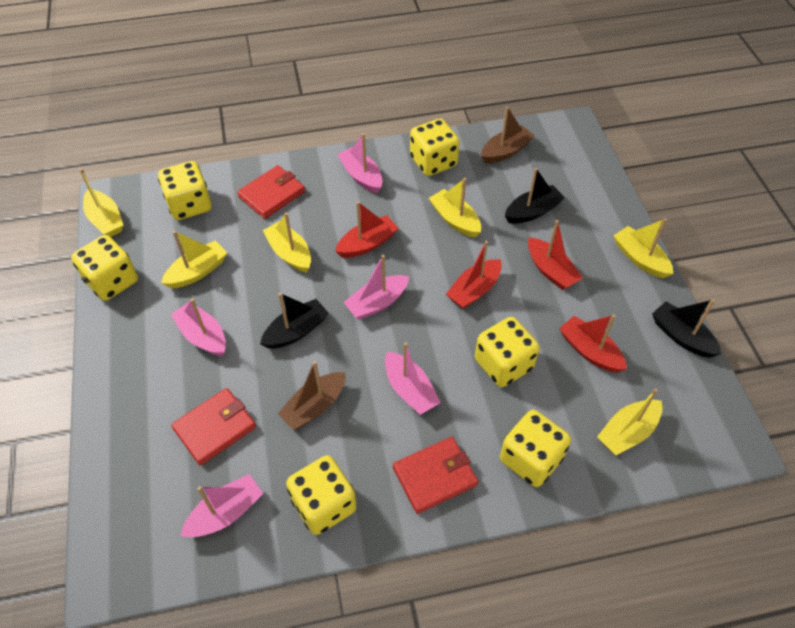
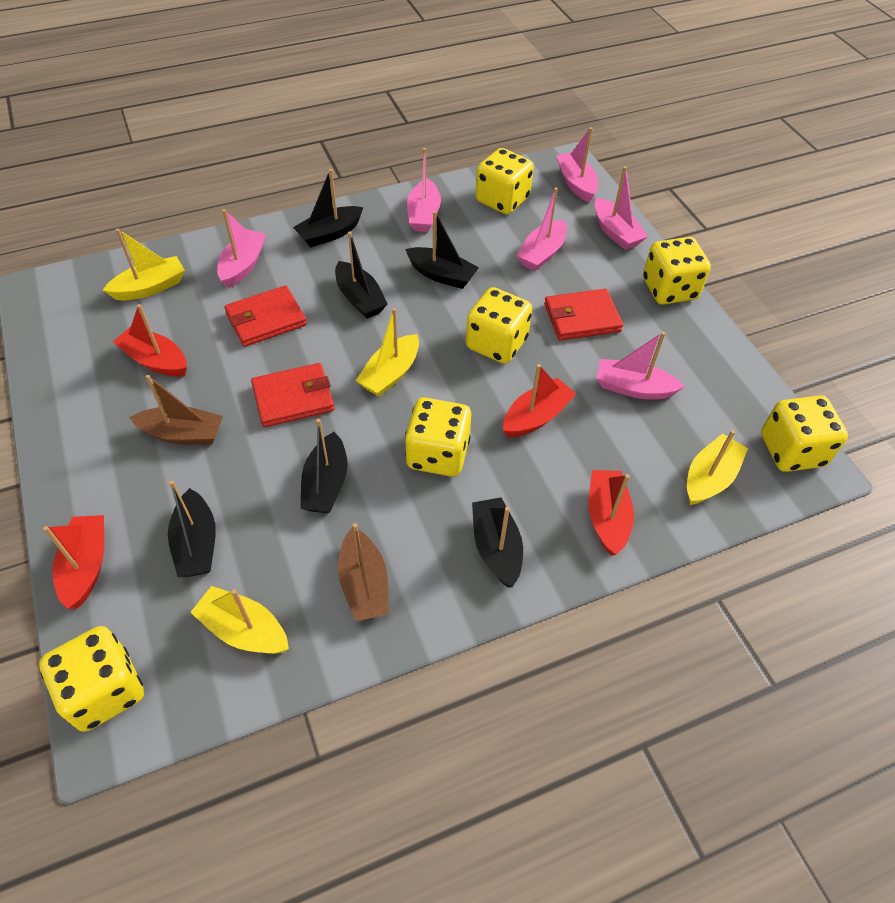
black boat: [260,293,329,349] [505,168,565,224] [652,299,721,358] = 3 -> [168,480,216,577] [293,169,363,247] [300,419,348,513] [335,231,388,318] [405,211,479,289] [472,497,523,587] = 6
pink boat: [171,298,226,356] [180,474,263,537] [337,133,383,193] [343,255,409,320] [385,342,441,415] = 5 -> [217,209,266,288] [407,148,441,232] [517,188,567,271] [556,127,598,202] [595,166,648,250] [596,332,685,399] = 6
yellow boat: [80,169,123,237] [161,231,227,288] [263,213,311,273] [429,178,481,238] [597,388,662,455] [613,218,673,278] = 6 -> [103,229,185,301] [190,586,289,654] [356,308,419,396] [687,430,748,505] = 4

